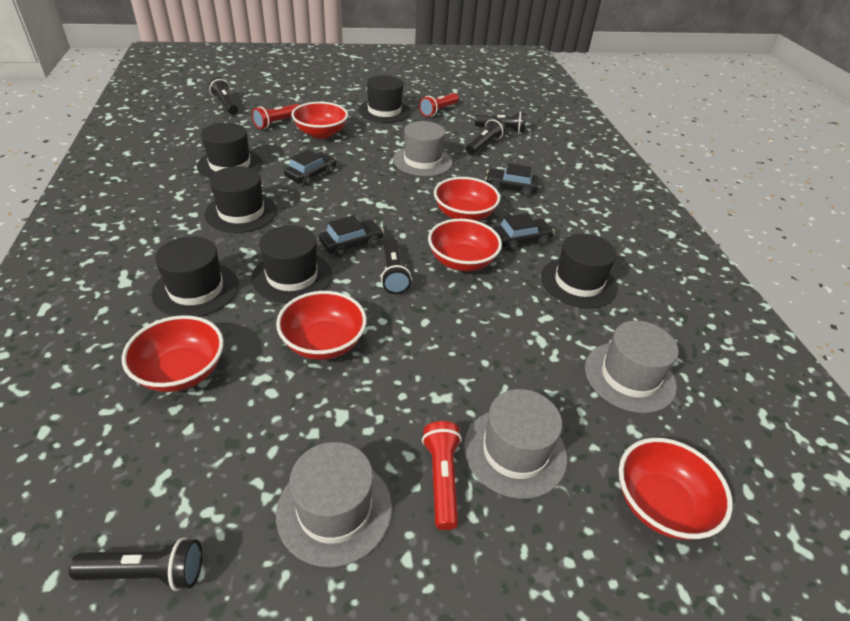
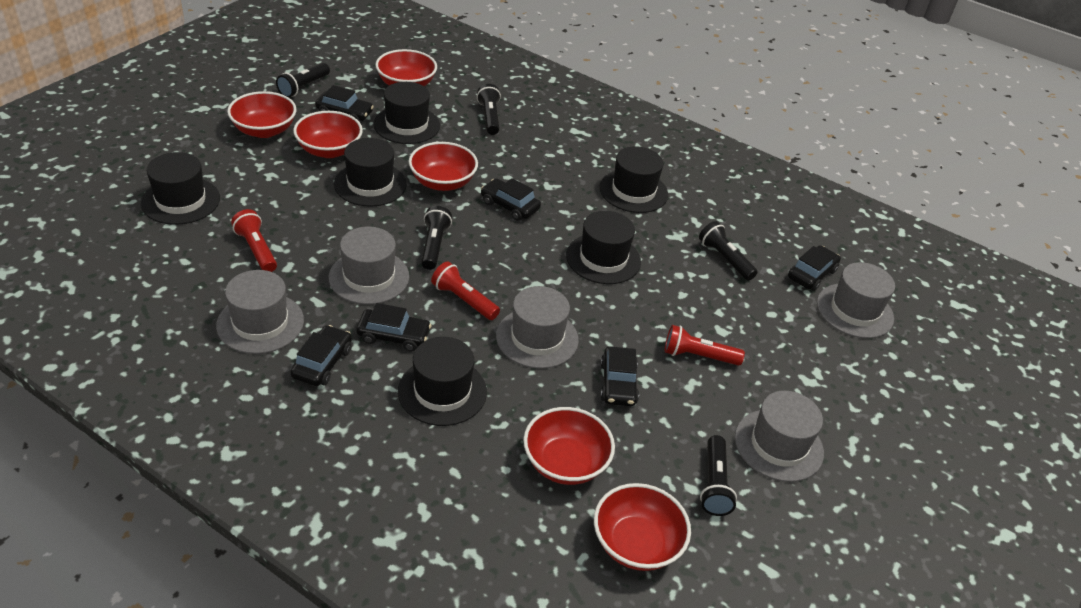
black car: [284,150,336,186] [319,215,384,257] [485,163,539,197] [493,213,554,251] = 4 -> [290,325,352,386] [315,85,374,121] [356,303,431,352] [481,178,541,221] [600,346,639,406] [788,245,841,291] = 6
grey hat: [276,442,392,567] [393,121,453,177] [464,389,567,499] [585,321,679,413] = 4 -> [216,270,304,354] [329,226,409,305] [496,286,579,369] [735,391,824,482] [817,262,895,338] = 5

